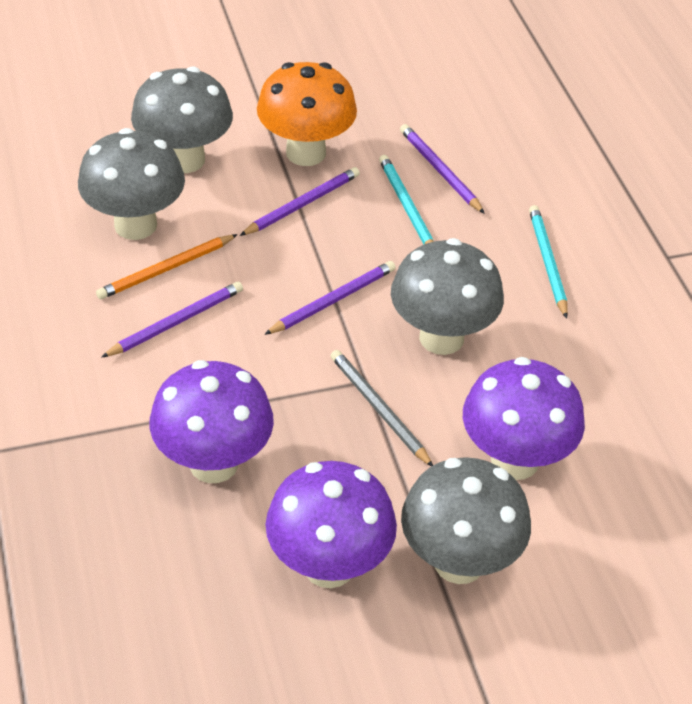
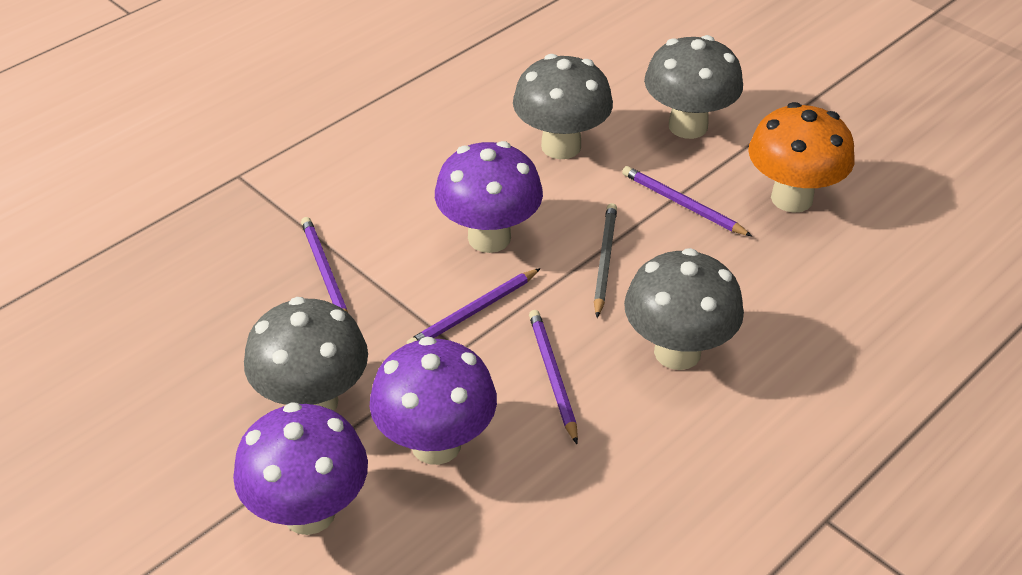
orange pencil: [96,234,238,299] = 1 -> none = 0
turquoise pencil: [379,155,434,245] [529,205,568,319] = 2 -> none = 0

